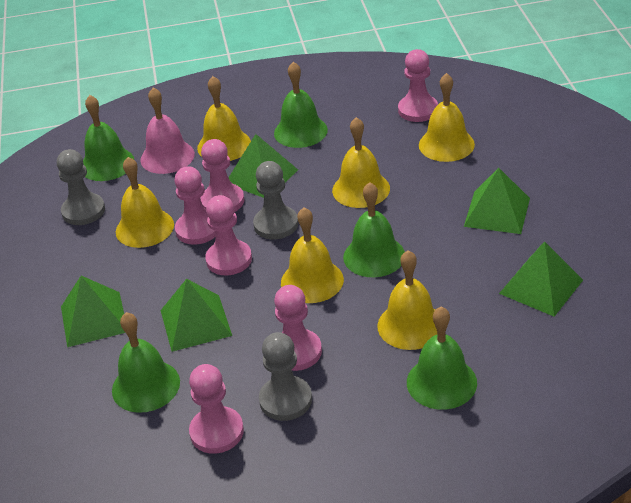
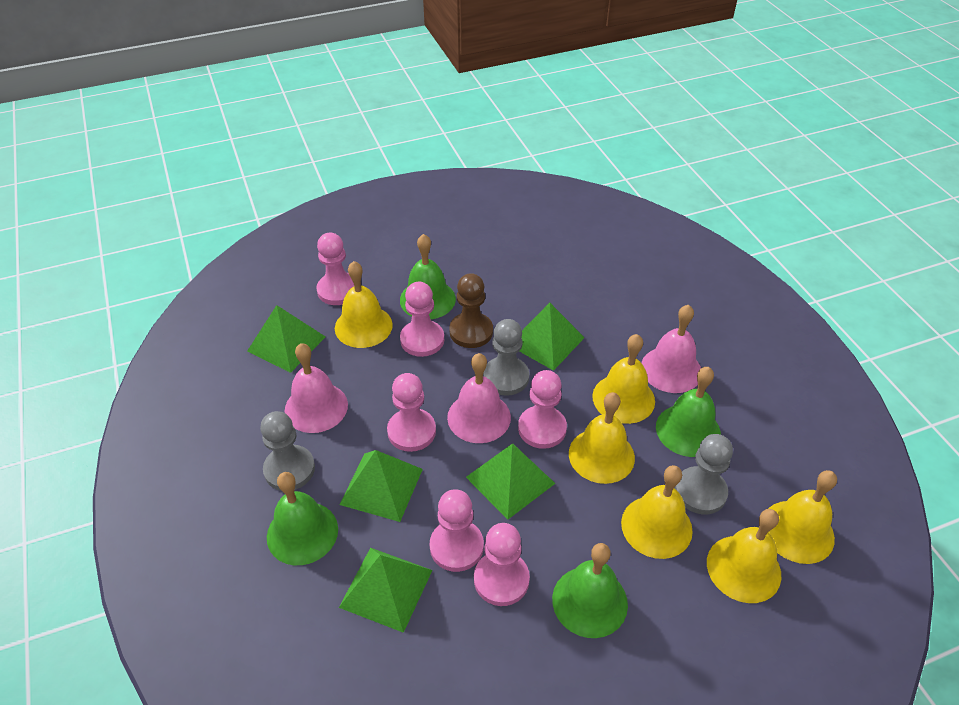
brown pawn: none = 0 -> [449,273,493,348] = 1
green bell: [83,95,134,181] [112,312,180,413] [274,62,328,148] [343,182,405,277] [407,307,477,410] = 5 -> [267,472,338,565] [400,234,456,319] [552,543,628,638] [656,367,721,457] = 4
pink bell: [140,88,195,174] = 1 -> [285,343,348,433] [447,353,511,443] [641,305,701,393] = 3

